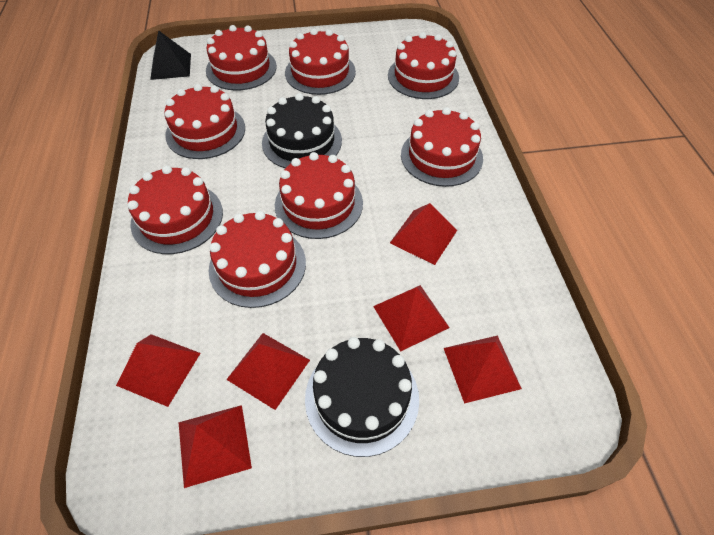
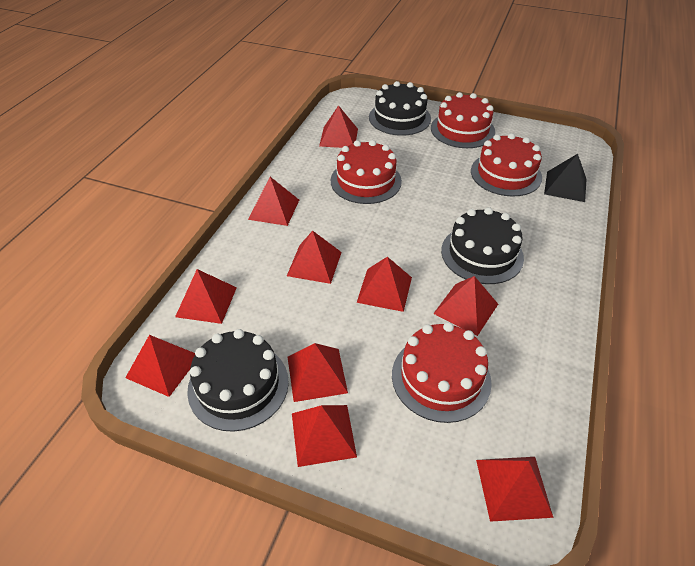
black cake: [262,93,342,168] [305,337,419,457] = 2 -> [187,329,289,432] [369,81,431,136] [441,207,524,284] = 3
red cake: [127,166,223,254] [164,84,245,159] [206,25,277,91] [209,211,306,308] [275,152,363,239] [285,29,356,95] [388,32,459,99] [401,107,483,187] = 8 -> [331,140,402,204] [392,322,492,423] [431,92,495,148] [471,133,542,197] = 4
red pyramid: [116,334,201,407] [178,405,252,488] [226,333,310,410] [373,285,450,351] [390,203,457,265] [444,335,522,404] = 6 -> [125,335,195,397] [175,269,237,324] [248,177,299,226] [287,231,342,284] [288,343,348,402] [292,405,357,467] [319,105,358,148] [357,257,412,312] [433,276,498,336] [476,457,553,522] = 10

